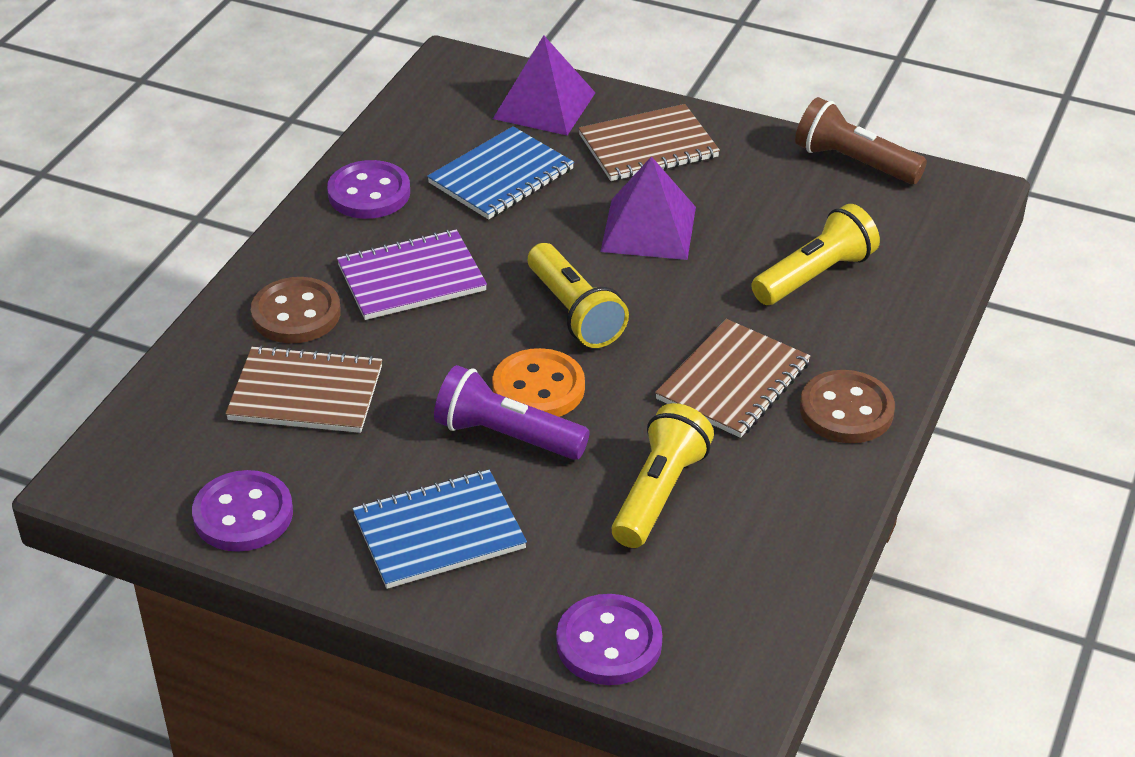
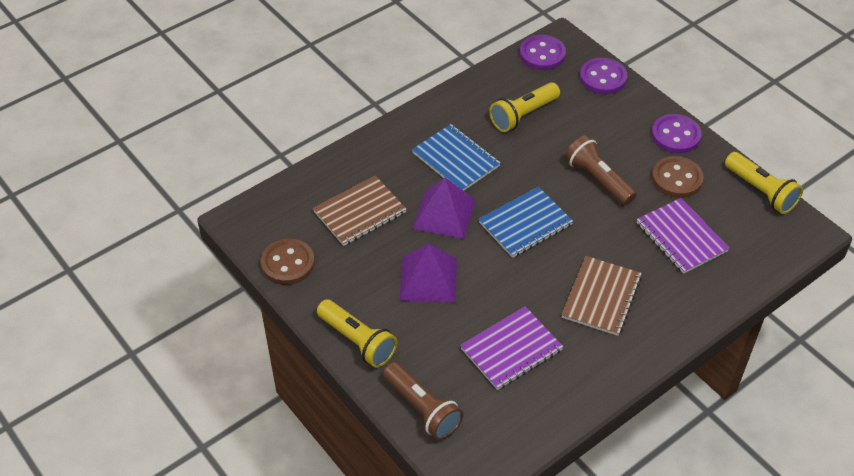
brown flashlight: [795,97,927,184] = 1 -> [383,362,463,440] [565,135,637,205] = 2
brown notebook: [225,345,382,433] [578,104,720,181] [655,319,811,438] = 3 -> [313,176,407,246] [562,256,642,336] = 2
orange button: [492,348,585,417] = 1 -> none = 0
purple flashlight: [434,365,590,460] = 1 -> none = 0
purple notebook: [337,229,487,320] = 1 -> [460,306,563,390] [637,198,730,274] = 2

